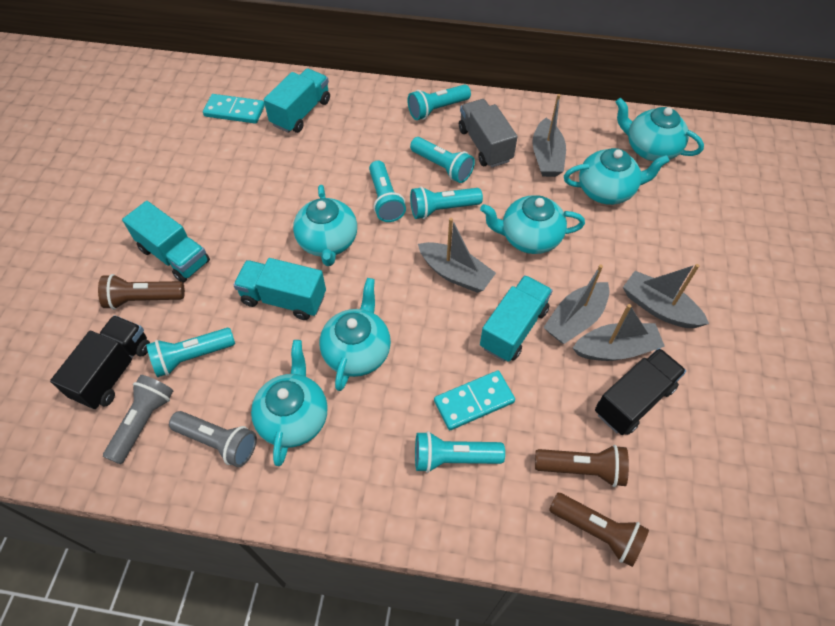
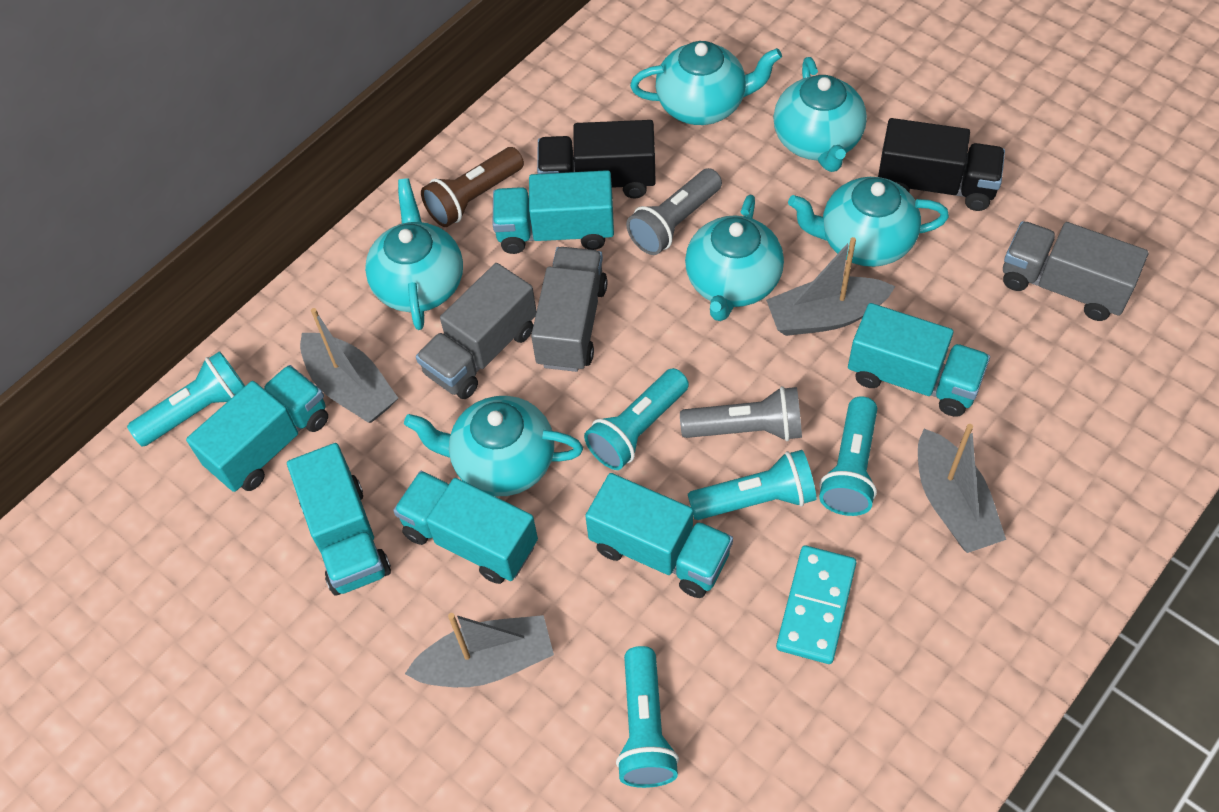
brown flashlight: [98,274,185,309] [535,445,629,487] [549,493,649,567] = 3 -> [421,147,524,227] = 1
grey boat: [418,218,496,293] [532,94,566,177] [543,265,610,344] [573,304,665,361] [623,264,709,328] = 5 -> [300,308,398,423] [405,613,554,687] [766,237,895,336] [918,424,1006,553] = 4
grey truck: [459,99,517,167] = 1 -> [416,263,537,399] [531,247,608,372] [1003,221,1149,321] = 3
turquoise domino: [203,94,265,124] [434,370,515,430] = 2 -> [776,546,856,664] = 1
turquoise flashlight: [146,328,235,377] [369,161,406,222] [407,84,471,120] [410,137,475,183] [410,186,483,219] [415,431,505,473] = 6 -> [127,351,245,446] [584,368,689,470] [616,646,679,788] [688,450,816,520] [819,396,877,516] = 5
turquoise truck: [122,201,210,283] [233,258,326,320] [264,68,330,133] [480,275,553,362] = 4 -> [186,365,328,492] [287,443,391,596] [393,471,538,584] [492,170,614,254] [585,473,733,598] [848,303,990,417] = 6

